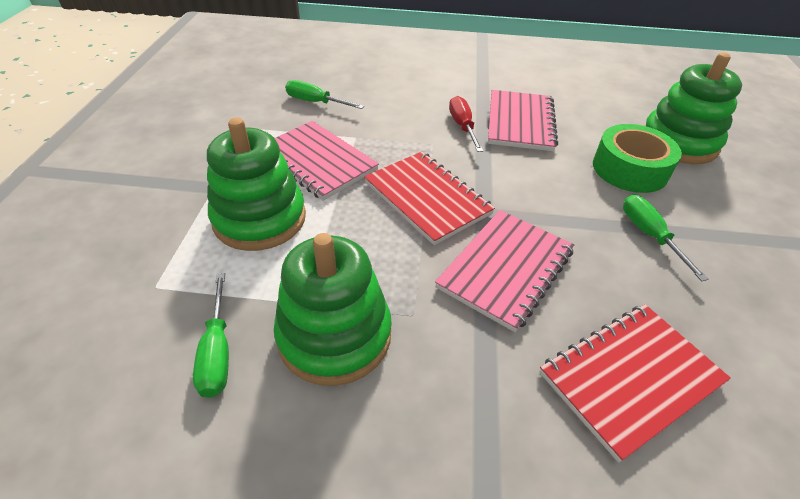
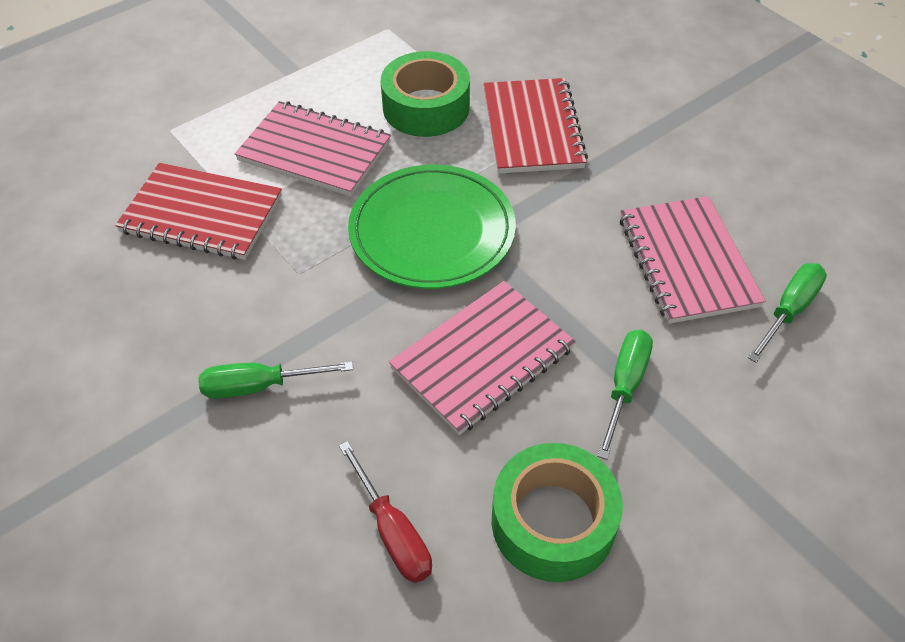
green plate: none = 0 -> [348,165,516,289] = 1
green stacking toy: [207,118,306,251] [274,233,392,386] [645,52,742,164] = 3 -> none = 0
green tape: [593,124,682,193] = 1 -> [381,51,470,137] [492,443,623,582] = 2

